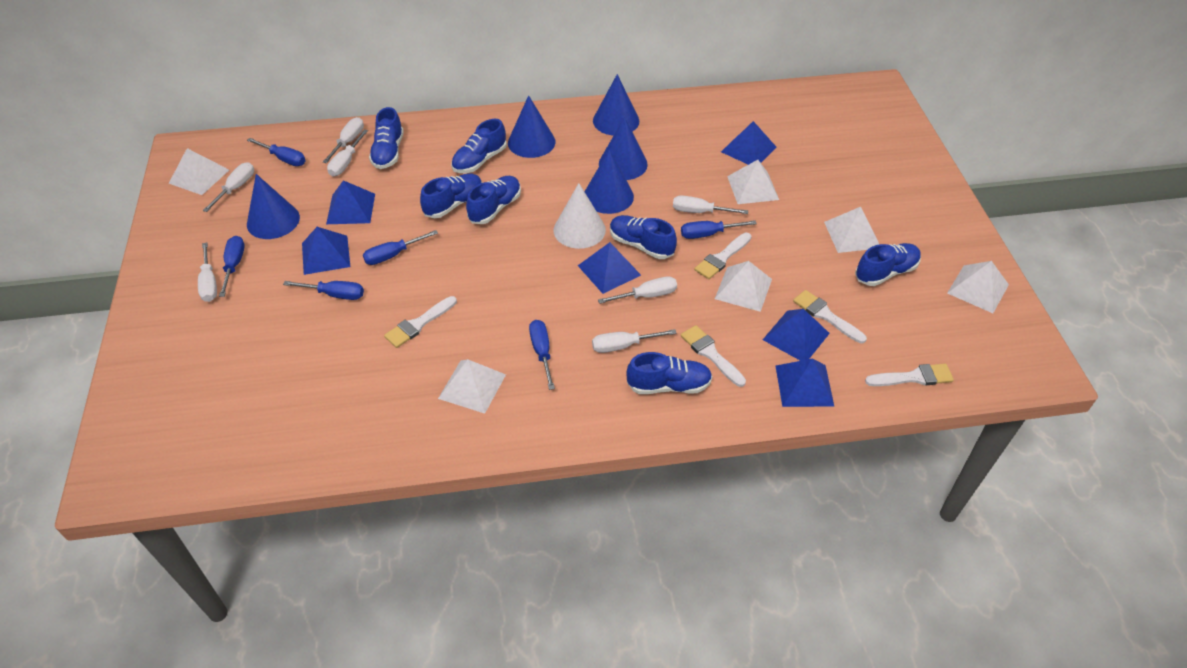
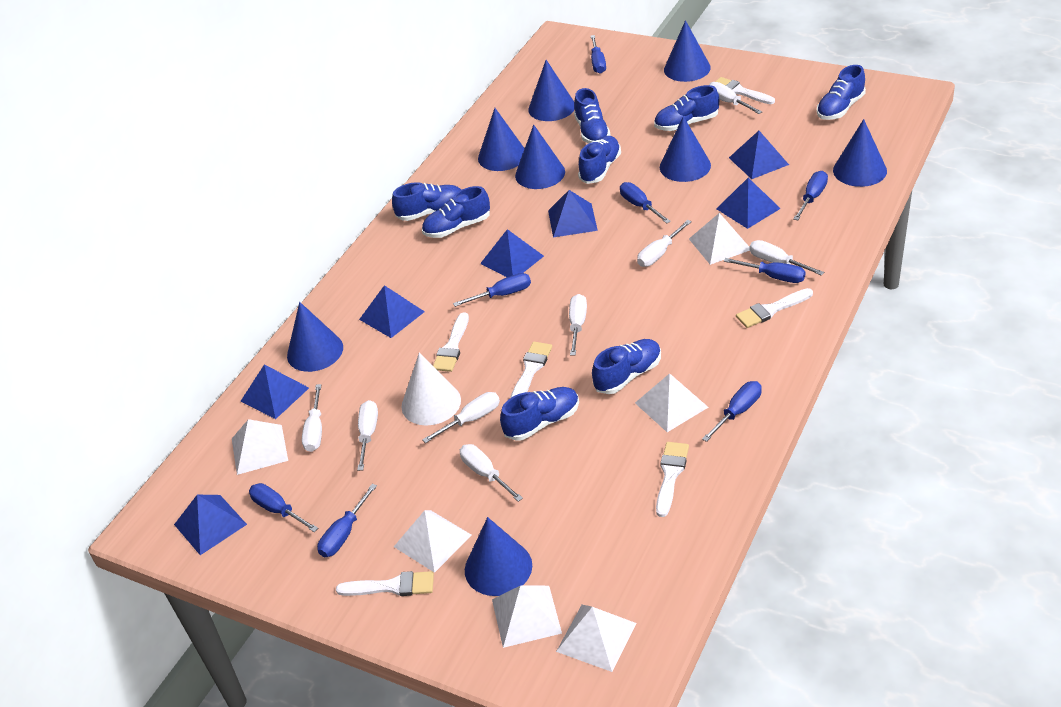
blue cone: [247,174,300,239] [508,95,555,158] [584,149,634,214] [593,74,639,136] [599,117,648,180] = 5 -> [287,302,343,372] [465,517,532,596] [478,108,525,171] [515,124,565,189] [528,60,575,121] [660,116,711,182] [664,20,711,82] [833,119,887,187] = 8
blue pyramid: [302,227,350,275] [326,180,375,224] [578,242,641,294] [721,121,776,165] [763,309,830,361] [776,359,834,407] = 6 -> [174,495,247,555] [241,364,309,419] [359,285,425,338] [480,229,544,277] [548,190,598,238] [716,178,781,229] [729,131,789,179] = 7
blue screwdriver: [219,236,245,297] [247,138,306,166] [283,281,364,300] [363,230,438,265] [529,320,555,390] [681,220,757,239] = 6 -> [249,483,318,532] [317,484,377,557] [453,273,531,307] [591,35,606,74] [620,182,671,223] [702,381,762,442] [724,258,805,283] [794,171,828,220] = 8
blue shoe: [369,107,404,169] [420,173,482,218] [451,119,507,173] [466,176,521,224] [610,215,677,259] [626,352,712,394] [855,243,921,286] = 7 -> [392,182,461,221] [422,186,490,238] [500,387,579,441] [574,88,610,144] [578,136,621,184] [592,339,661,394] [654,85,719,131] [817,65,866,120] = 8
white brush: [384,296,457,348] [681,325,746,387] [694,233,752,279] [793,290,867,343] [865,364,954,386] = 5 -> [336,571,434,596] [433,312,469,372] [510,342,552,398] [656,442,689,517] [715,77,775,104] [736,288,813,328] = 6
white screwdriver: [198,243,217,302] [203,162,254,212] [323,117,364,163] [327,130,368,176] [592,329,677,353] [598,276,677,304] [673,195,748,214] = 7 -> [302,384,322,452] [357,400,378,471] [422,392,500,443] [460,444,523,502] [569,294,587,356] [637,220,692,267] [709,82,762,114] [749,240,824,276] = 8

